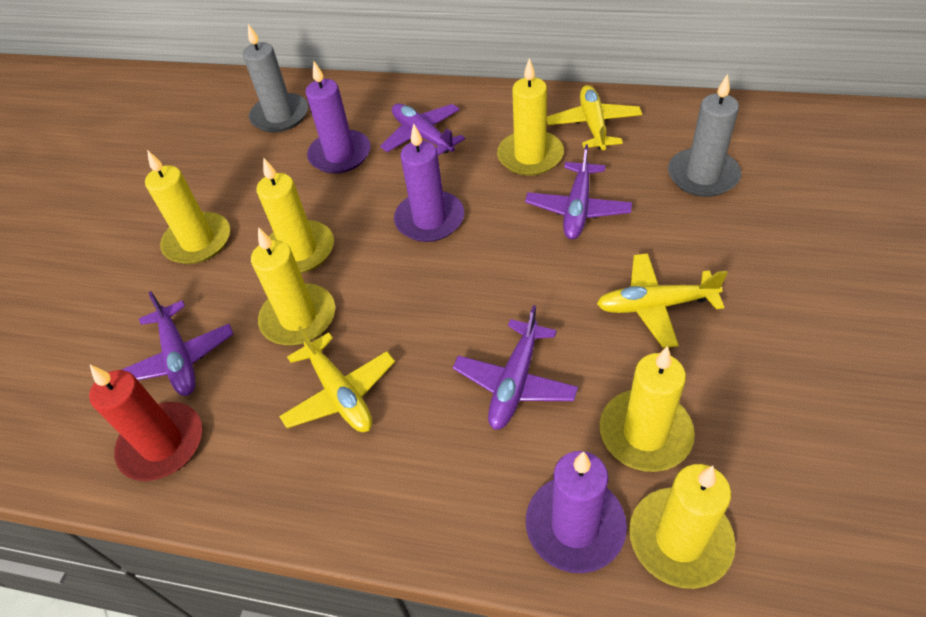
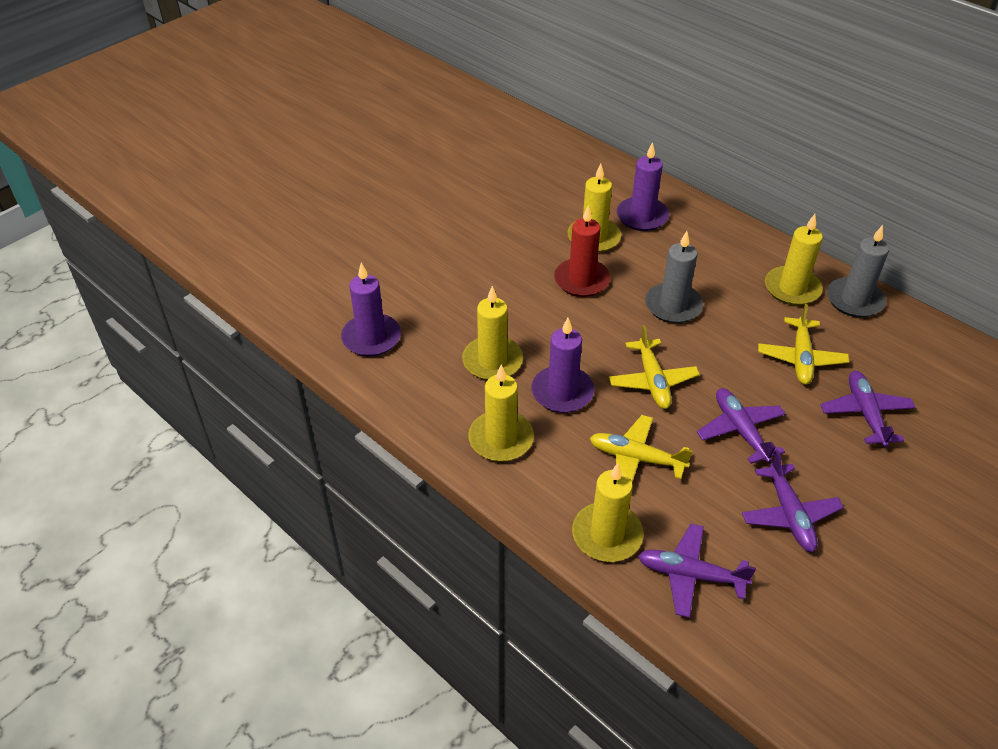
yellow candle: [145,150,230,264] [251,227,335,345] [256,157,334,273] [497,58,564,176] [600,346,695,472] [629,464,736,589] = 6 -> [462,286,523,380] [468,365,534,462] [568,164,621,253] [572,463,644,562] [765,214,823,306] = 5

